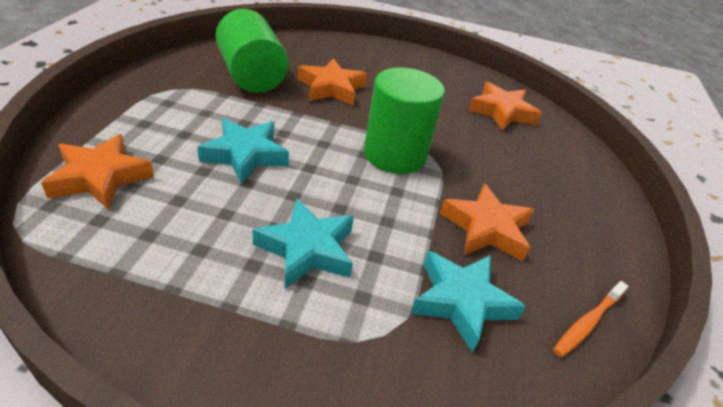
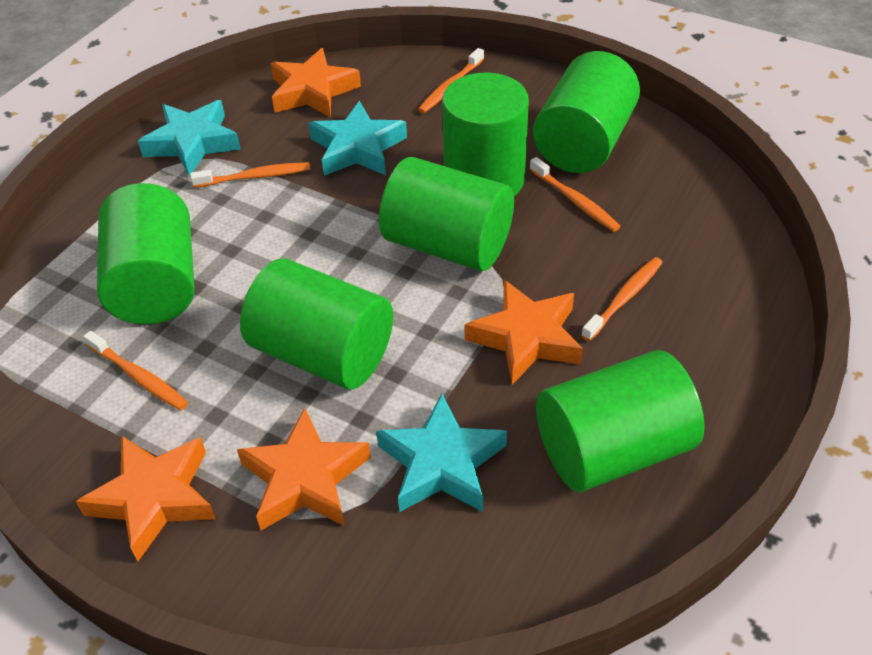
green cylinder: [216,9,289,93] [364,67,445,174] = 2 -> [97,183,195,324] [240,258,393,389] [379,157,514,271] [442,73,529,196] [533,51,640,173] [536,350,705,492] = 6
orange toothbrush: [553,281,628,357] = 1 -> [83,331,188,410] [190,162,311,188] [418,48,484,113] [530,157,621,232] [581,257,663,341] = 5

